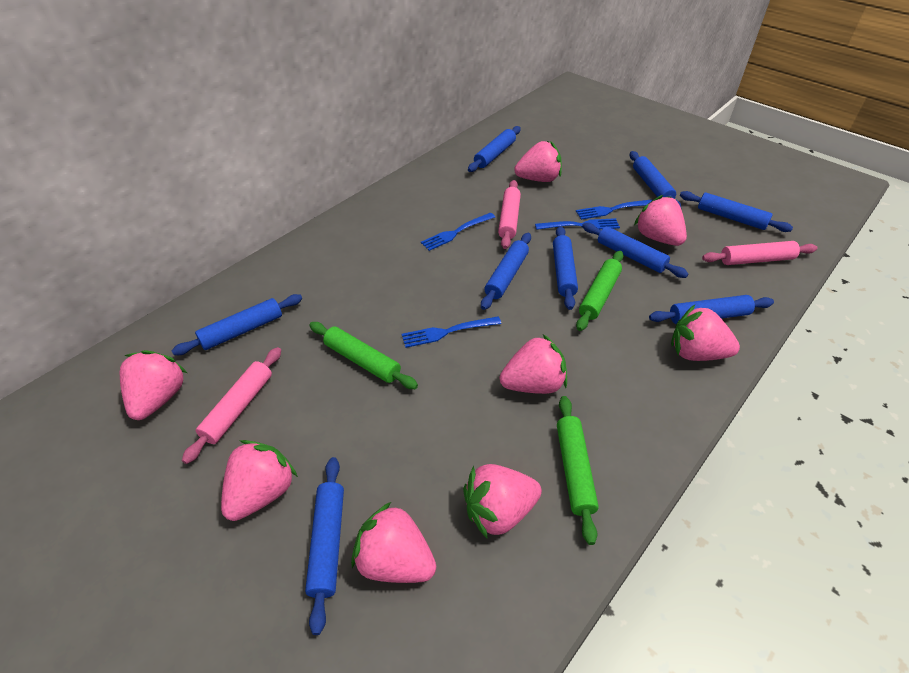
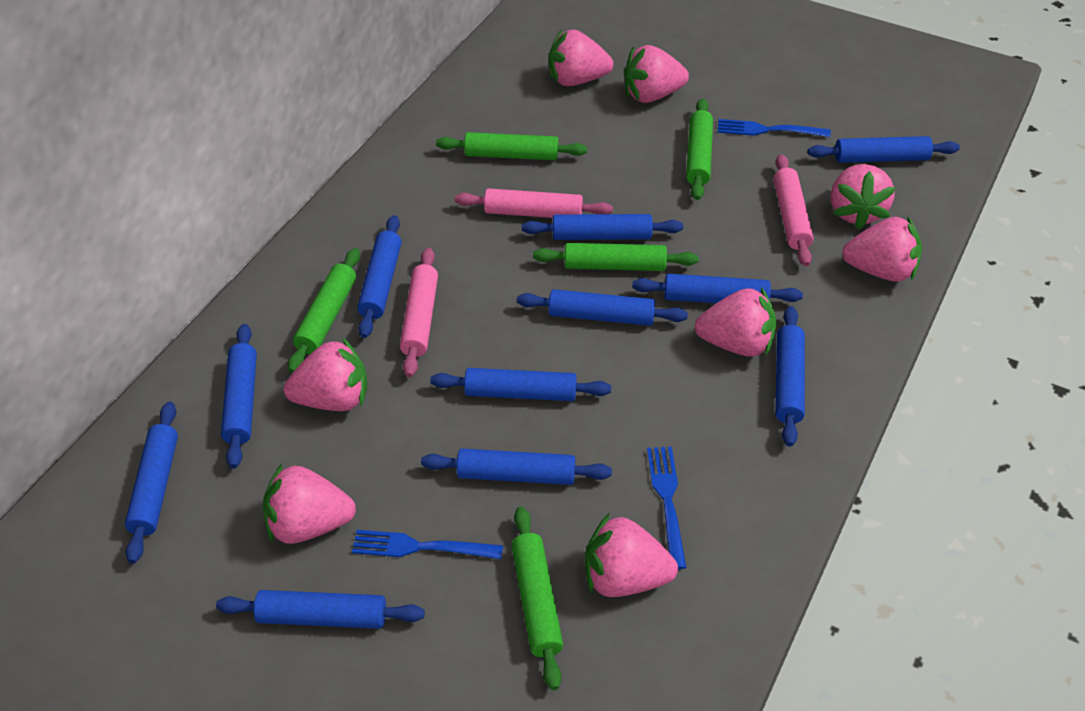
blue fork: [402,316,501,348] [421,212,495,251] [535,218,620,230] [576,199,652,220] = 4 -> [352,530,503,559] [647,447,687,569] [718,119,831,137] = 3
blue rolling pin: [171,294,302,355] [305,457,344,635] [468,126,521,172] [481,233,531,310] [553,226,578,310] [582,223,688,278] [630,151,681,207] [649,295,774,324] [680,191,793,232] = 9 -> [125,401,178,564] [216,590,425,629] [221,324,257,468] [357,215,402,338] [421,448,612,485] [430,368,611,401] [517,289,688,326] [522,214,683,240] [632,274,803,303] [775,306,805,447] [808,136,960,163] = 11
green rolling pin: [310,322,418,389] [557,396,599,545] [576,251,623,331] = 3 -> [288,248,360,373] [436,132,587,160] [511,507,563,690] [533,243,699,271] [686,99,713,200] = 5

